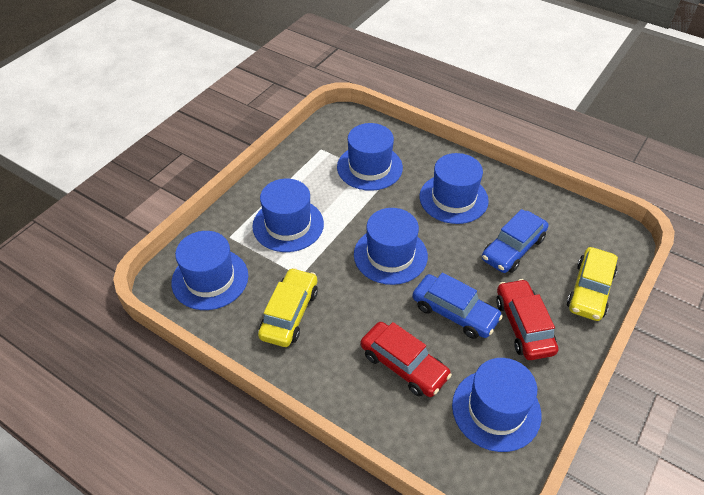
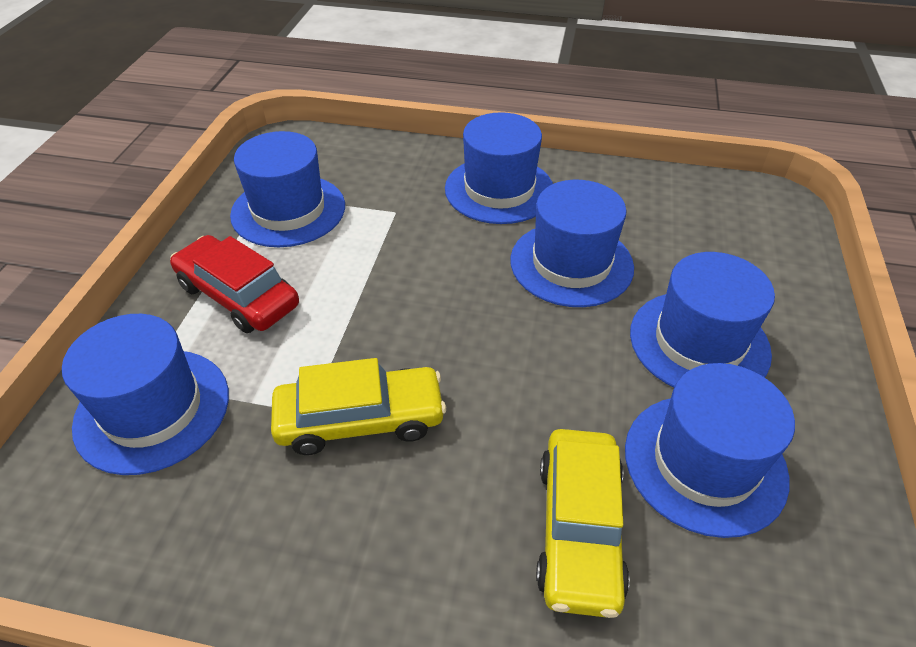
blue car: [413,272,503,339] [482,209,549,273] = 2 -> none = 0
red car: [360,322,452,397] [496,279,558,360] = 2 -> [170,235,299,333] = 1

